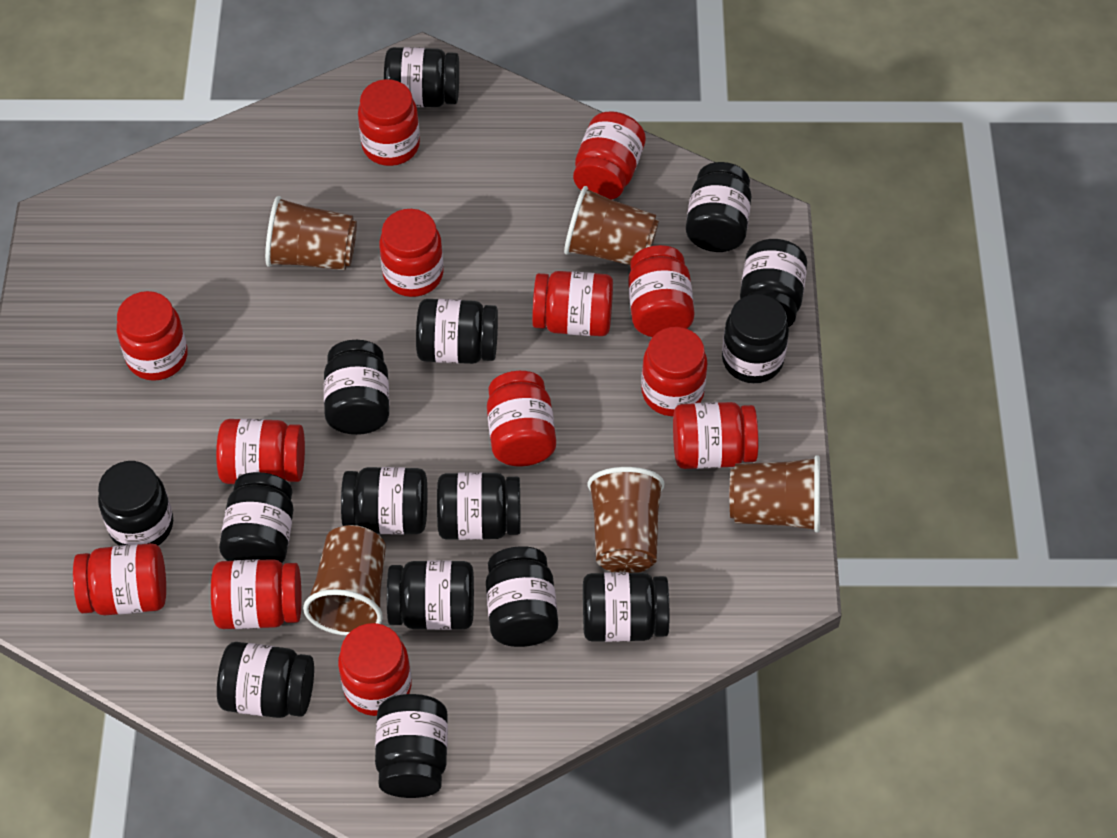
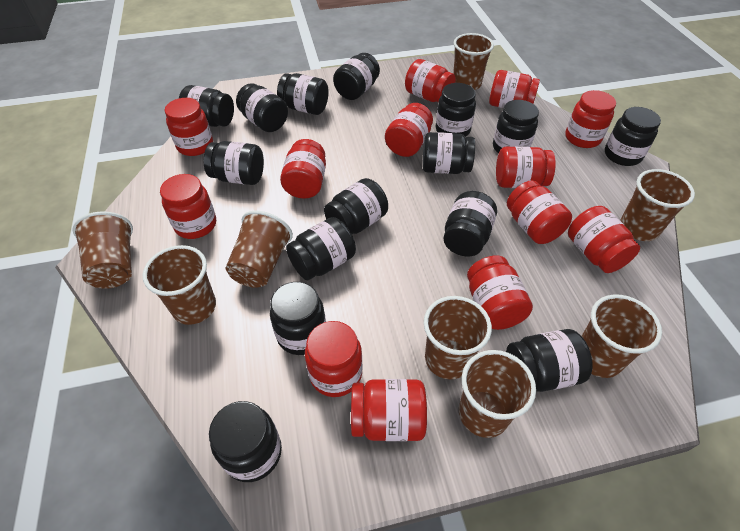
brown cup: [265,196,357,270] [303,525,386,636] [564,186,659,265] [588,467,665,573] [730,455,820,533] = 5 -> [73,211,133,289] [143,245,216,325] [225,210,293,288] [424,296,492,379] [453,33,494,90] [459,350,536,438] [582,294,662,378] [620,169,695,241] = 8

